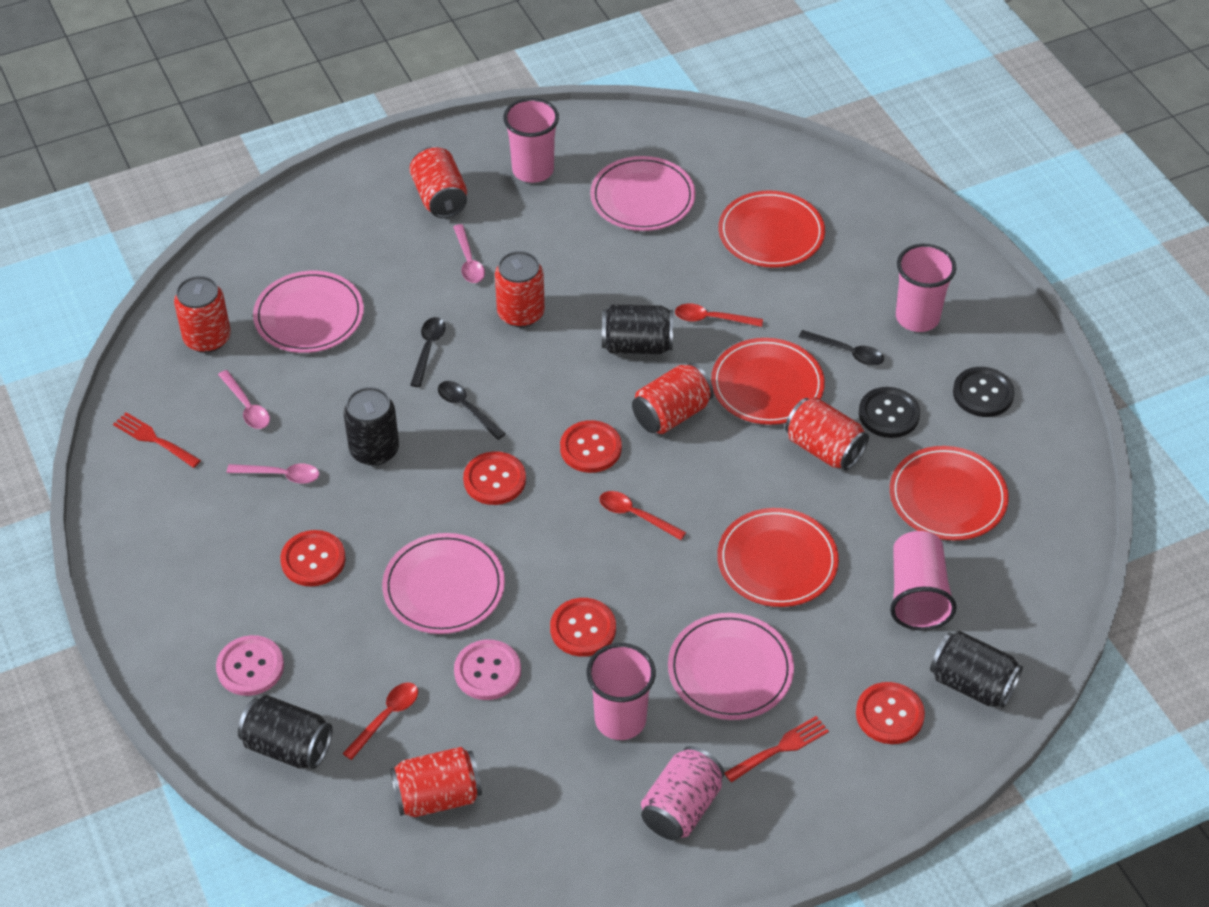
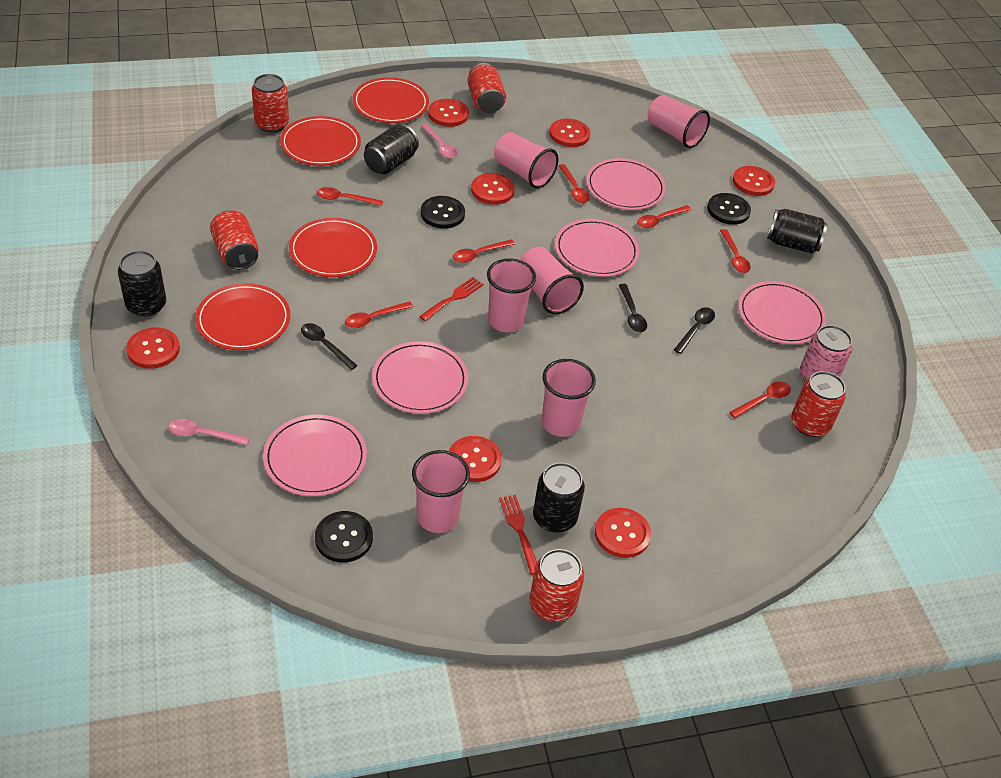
black button: [859,387,920,438] [953,367,1015,417] = 2 -> [315,511,373,563] [421,196,465,229] [707,193,751,225] = 3
pink button: [216,635,284,696] [454,640,521,700] = 2 -> none = 0
pink cup: [503,98,559,183] [586,643,656,740] [890,531,957,630] [896,244,956,332] = 4 -> [412,450,470,533] [487,258,536,332] [494,132,558,189] [520,247,584,314] [542,359,596,437] [648,95,710,148] = 6
pink plate: [253,271,364,353] [382,533,505,634] [590,156,695,231] [668,613,794,720] = 4 -> [263,415,367,496] [372,341,468,414] [555,219,639,277] [586,158,666,210] [738,281,826,344] = 5
pink spoon: [218,370,270,429] [227,464,319,484] [453,224,485,283] = 3 -> [168,419,250,445] [421,124,458,159] = 2
red button: [280,530,346,587] [463,451,526,505] [550,598,616,657] [560,420,622,473] [856,682,925,744] = 5 -> [126,327,180,369] [428,99,469,127] [449,436,502,482] [471,173,515,205] [549,119,590,147] [595,508,651,558] [733,166,775,196] = 7
red can: [174,276,231,353] [390,747,482,817] [409,146,467,218] [495,251,545,328] [632,363,714,434] [785,397,869,470] = 6 -> [210,210,259,270] [252,74,289,133] [467,63,506,113] [529,549,584,622] [791,371,846,437] = 5
red spoon: [342,683,418,760] [600,491,686,540] [675,304,763,327] = 3 -> [317,187,383,206] [345,301,413,328] [453,239,515,263] [559,164,590,203] [637,205,691,228] [720,229,751,273] [729,381,791,418] = 7

